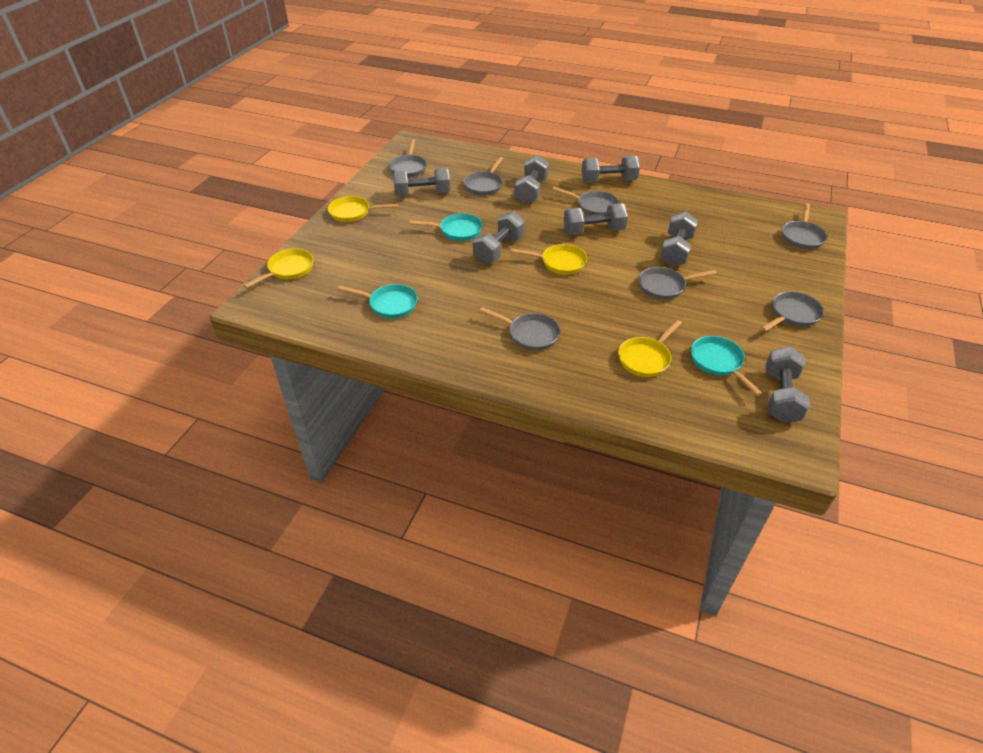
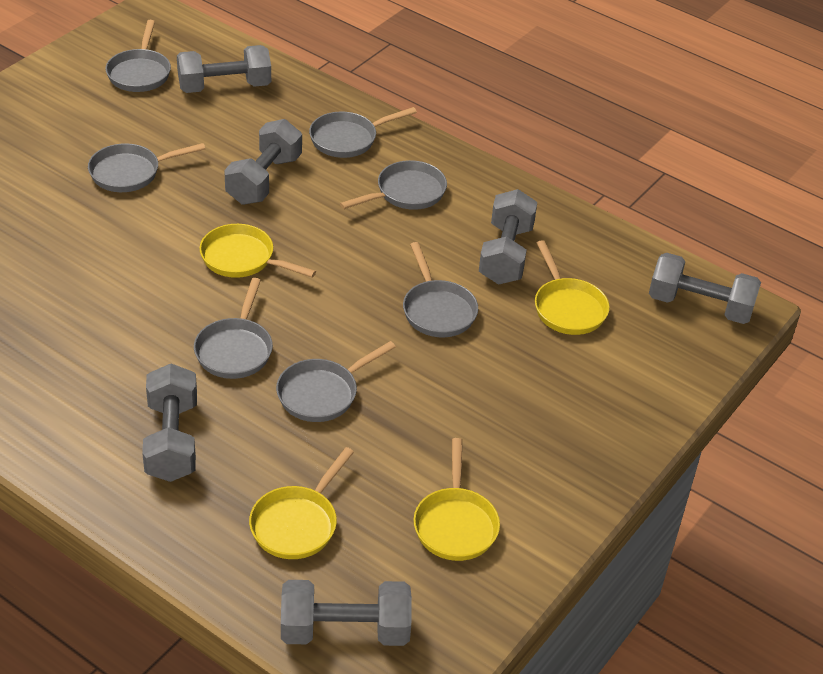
grey dumbbell: [393,167,450,196] [473,211,525,264] [514,155,549,204] [563,203,628,235] [581,156,640,183] [660,211,698,267] [765,346,810,423] = 7 -> [142,364,197,482] [177,45,271,93] [224,119,302,205] [281,580,412,646] [479,189,537,285] [649,253,761,324] = 6
turquoise pan: [338,284,418,318] [410,213,483,241] [691,336,762,396] = 3 -> none = 0

